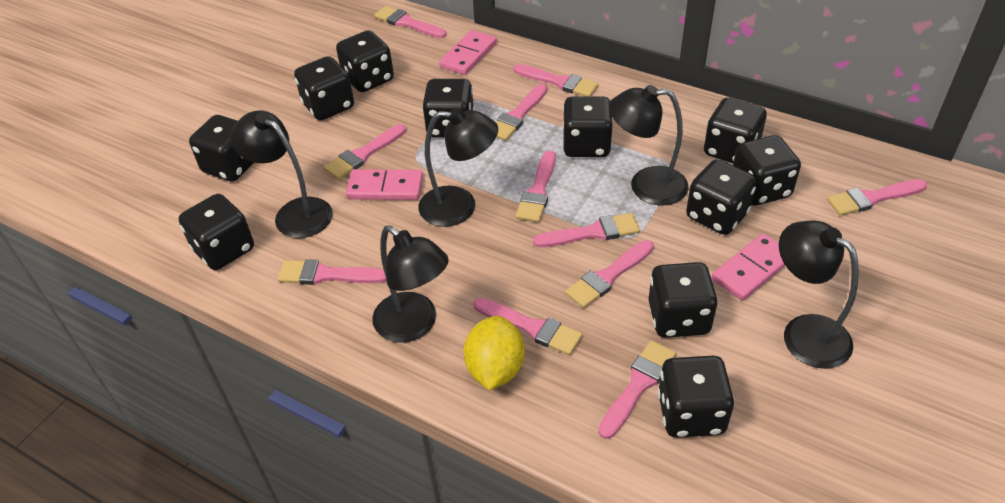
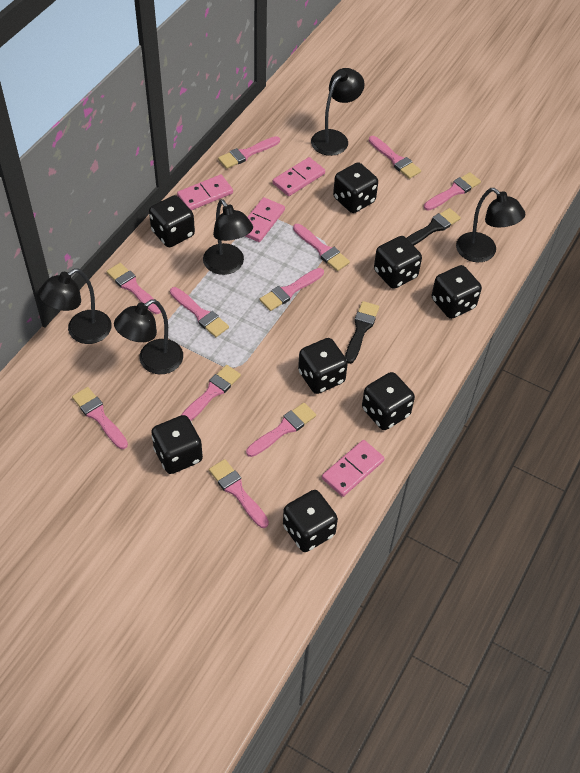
black brush: none = 0 -> [345,301,379,364] [407,208,461,246] = 2
black dice: [179,194,254,270] [189,115,254,182] [294,56,354,120] [336,30,394,92] [422,79,474,138] [562,96,612,157] [648,262,718,338] [658,356,735,438] [686,159,757,235] [704,97,767,163] [733,135,801,205] = 11 -> [149,195,195,247] [151,415,203,474] [283,490,338,552] [298,338,348,394] [333,162,378,213] [362,372,415,430] [374,236,422,289] [432,265,482,319] = 8
pink domino: [346,169,423,200] [439,30,497,75] [711,233,785,301] = 3 -> [177,175,233,210] [245,197,285,242] [273,157,325,196] [322,440,385,497] = 4
yellow lemon: [464,316,525,390] = 1 -> none = 0

